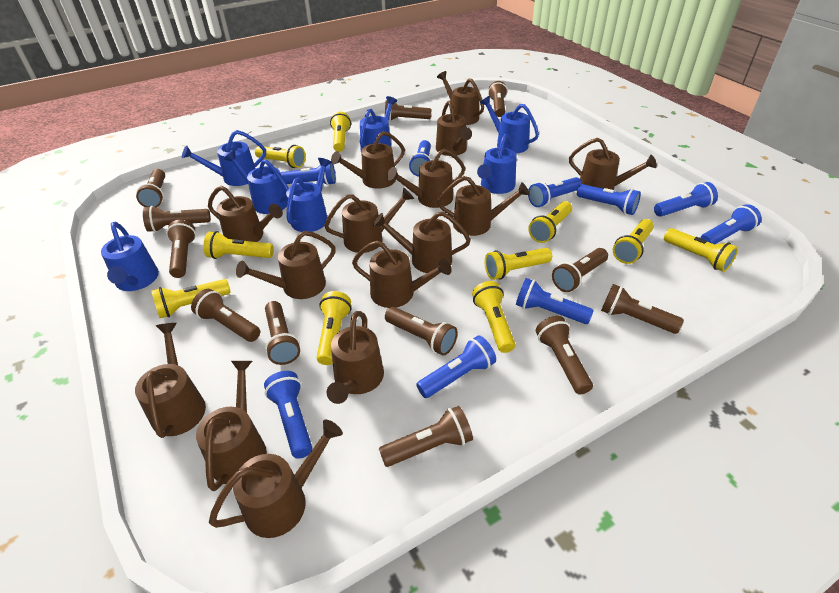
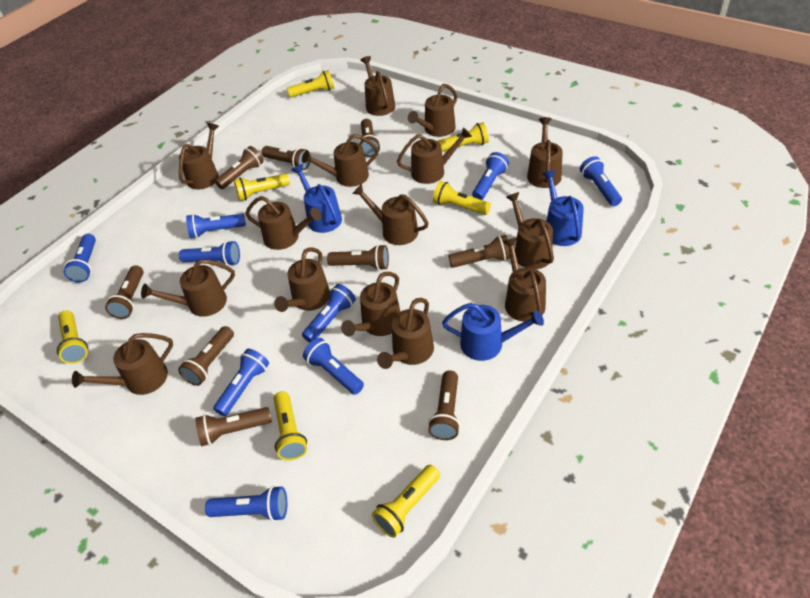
blue watering can: [101,222,159,291] [182,130,266,186] [224,151,289,214] [286,158,331,232] [360,96,397,152] [477,134,517,194] [480,96,539,154] = 7 -> [292,164,342,233] [442,303,544,361] [542,170,584,246] = 3
brown flashlight: [136,169,165,207] [143,206,211,232] [166,220,196,278] [191,289,260,342] [265,301,300,365] [379,406,473,467] [385,100,431,121] [385,307,458,356] [488,81,508,117] [536,316,593,394] [552,248,608,292] [601,284,684,334] = 12 -> [105,265,144,319] [178,326,234,386] [196,407,272,446] [215,146,263,189] [262,146,311,170] [327,244,389,271] [358,119,380,157] [428,370,460,440] [449,235,511,268] = 9
yellow flashlight: [151,279,231,318] [203,231,274,259] [255,145,306,168] [316,291,351,365] [330,111,351,152] [472,281,515,353] [485,248,552,280] [528,201,572,243] [613,219,654,264] [664,228,738,272] = 10 -> [57,310,88,364] [234,173,290,201] [274,391,307,461] [287,70,334,98] [372,465,440,538] [433,181,491,215] [438,122,489,152] = 7

